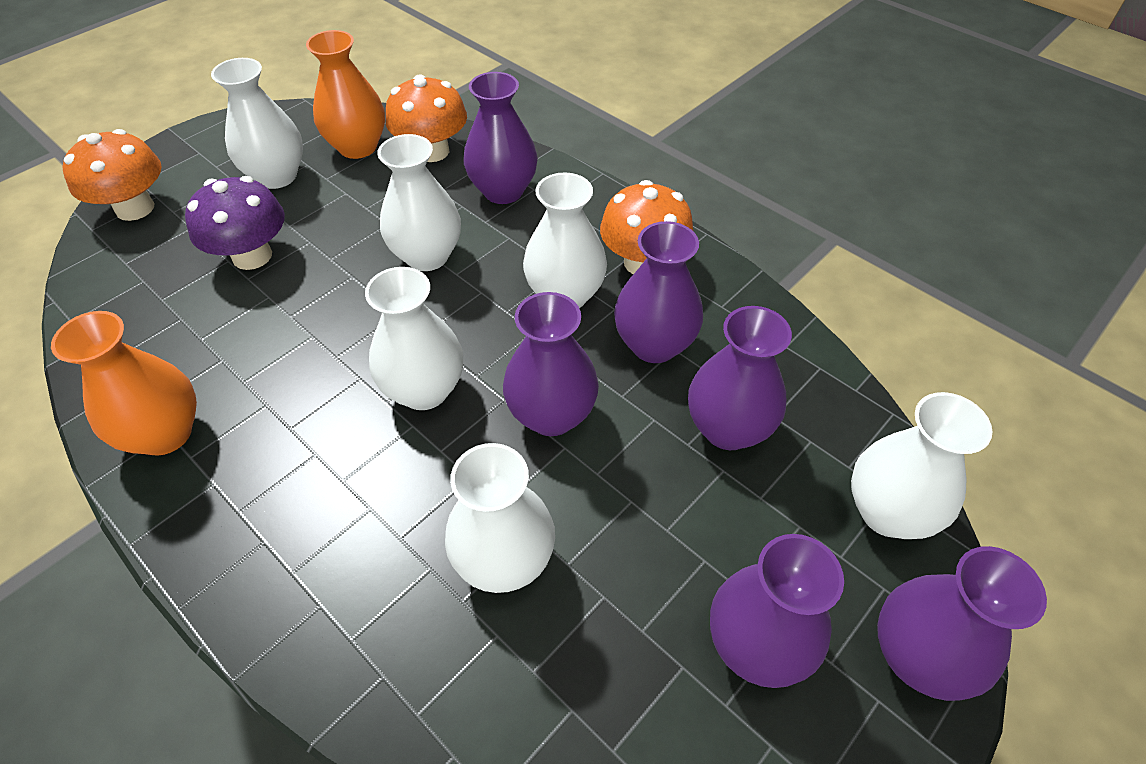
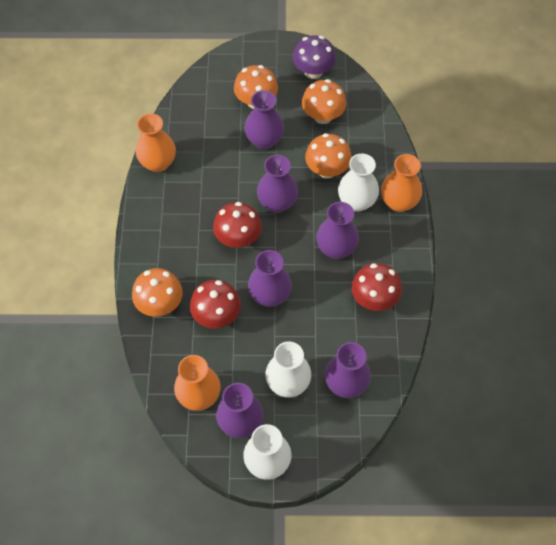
orange mushroom: [62,129,162,221] [386,74,467,162] [600,180,693,274] = 3 -> [132,268,182,317] [234,65,278,109] [302,79,346,124] [305,133,352,178] = 4
orange vase: [51,311,197,456] [306,30,385,159] = 2 -> [136,113,176,172] [174,355,221,411] [381,154,422,212] = 3
red mushroom: none = 0 -> [190,280,241,329] [213,202,262,248] [351,263,402,311] = 3
white vase: [211,58,303,189] [365,267,463,410] [377,134,461,271] [445,443,555,593] [523,172,607,308] [851,392,993,539] = 6 -> [243,424,292,480] [265,342,311,398] [338,154,379,212] = 3

